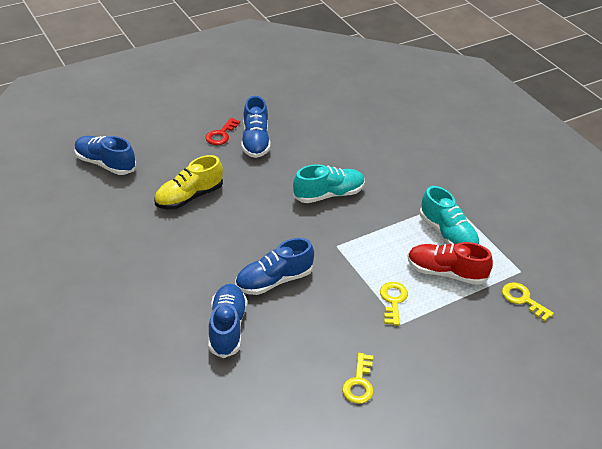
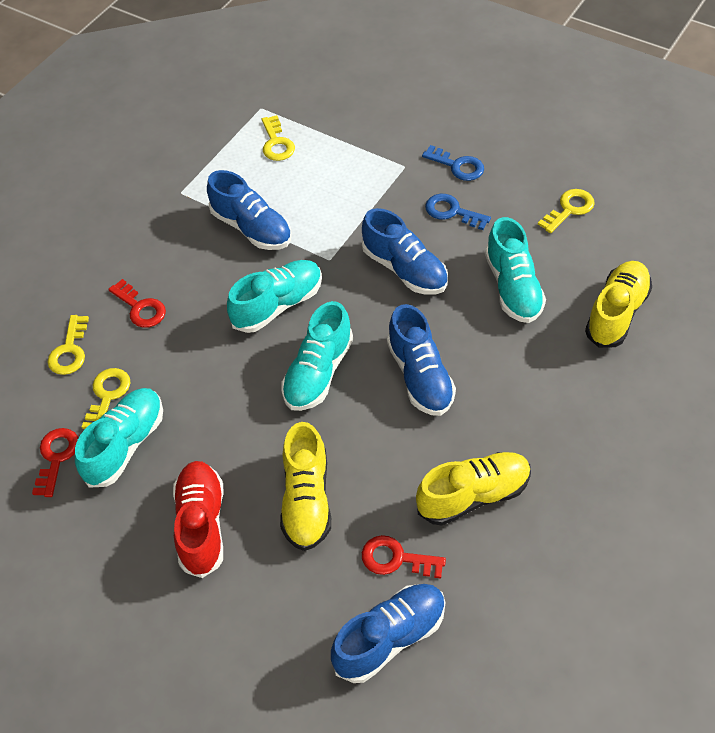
blue key: none = 0 -> [422,145,484,181] [425,194,491,230] = 2
red key: [206,118,240,145] = 1 -> [32,428,78,497] [108,279,166,328] [362,535,446,578] = 3
turquoise shoe: [293,164,365,203] [420,186,480,244] = 2 -> [75,388,163,488] [227,260,322,333] [282,301,353,411] [485,217,546,323] = 4
yellow key: [342,353,374,404] [380,282,408,326] [502,282,554,322] = 3 -> [48,315,89,375] [82,368,130,429] [262,115,295,161] [538,189,595,233] = 4
yellow shoe: [154,155,223,210] = 1 -> [280,422,331,551] [416,452,531,526] [585,261,652,348] = 3

